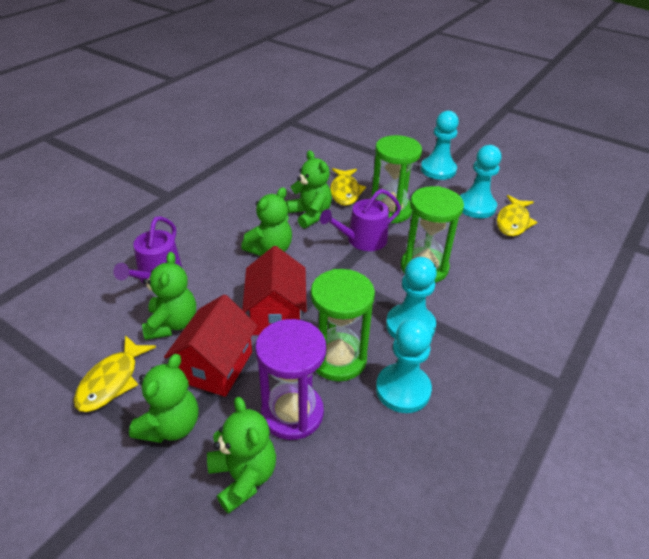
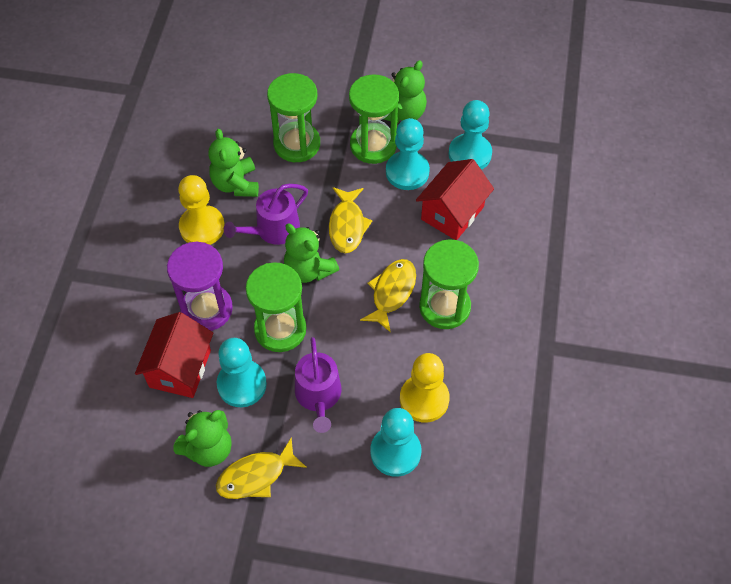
green hourglass: [311,269,375,381] [372,135,422,223] [401,186,464,283] = 3 -> [246,262,306,352] [267,73,320,162] [349,74,399,164] [419,239,479,329] = 4
green teddy bear: [129,354,198,443] [142,252,196,340] [207,397,276,514] [241,187,292,256] [286,150,332,228] = 5 -> [173,410,232,467] [209,129,259,197] [284,223,339,283] [384,60,427,123] = 4
yellow pawn: none = 0 -> [178,175,225,245] [400,353,450,423] = 2

